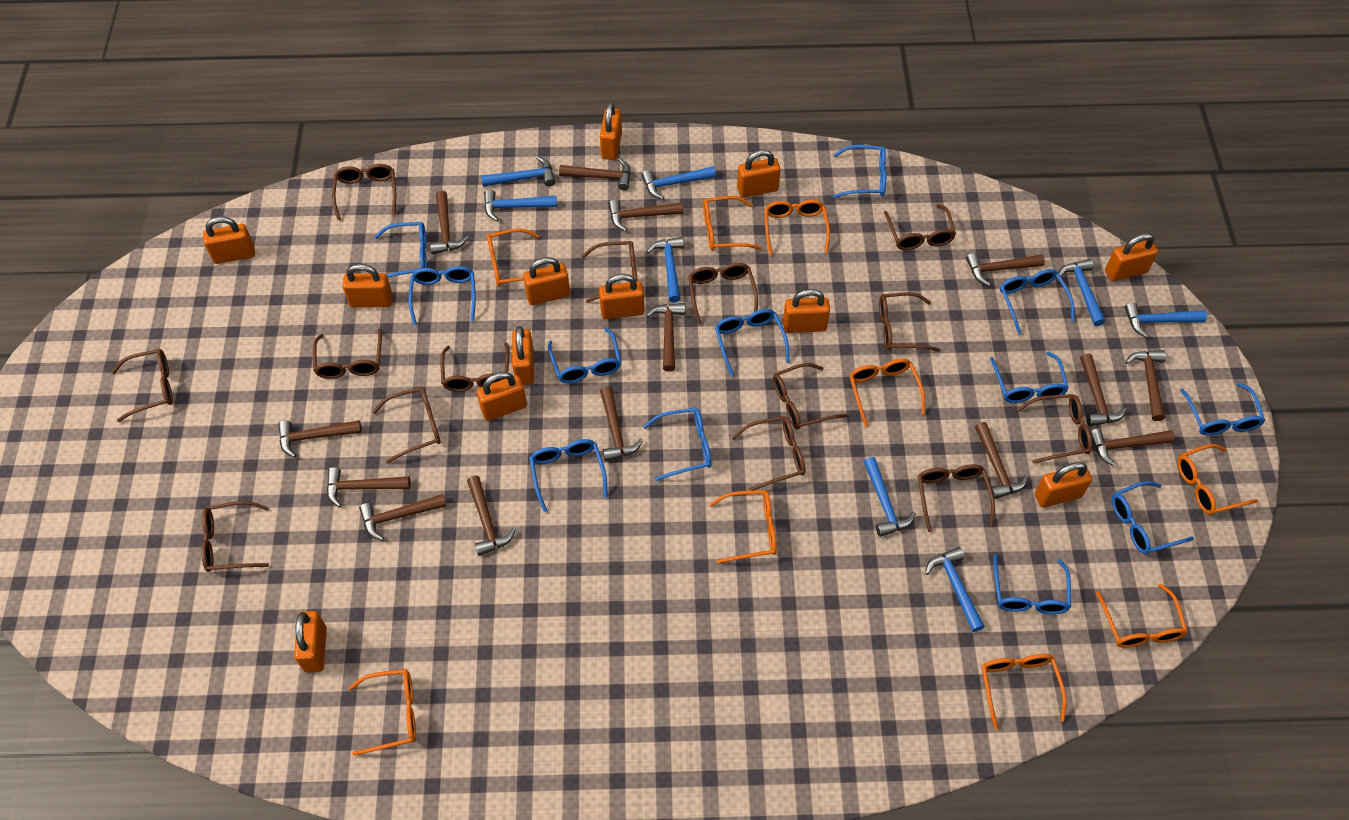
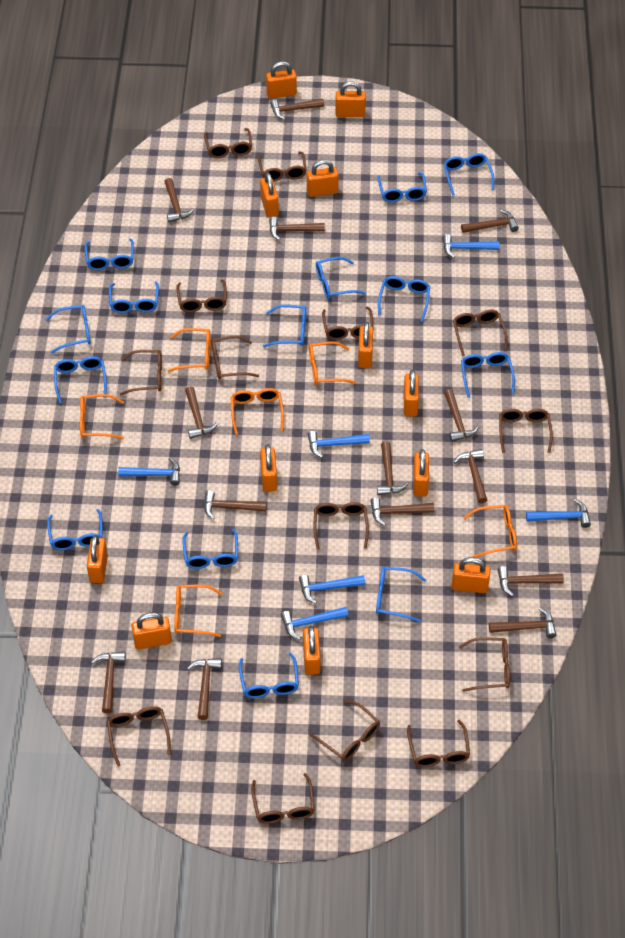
blue glasses: [374,222,427,278] [409,266,476,325] [529,439,608,512] [548,328,621,383] [643,408,712,481] [715,309,790,376] [833,145,886,198] [990,352,1069,403] [993,554,1071,614] [1000,269,1075,335] [1112,481,1194,554] [1180,382,1265,436] = 12 -> [46,305,91,353] [47,509,103,550] [54,356,107,403] [85,238,134,270] [109,281,159,313] [182,529,238,569] [239,652,299,698] [263,305,306,347] [316,257,366,299] [376,567,426,622] [377,172,427,203] [378,276,430,322] [443,153,494,196] [461,352,515,398] = 14
blue hammer: [481,156,555,187] [484,189,557,221] [642,166,716,200] [646,237,684,303] [864,457,916,537] [925,547,985,632] [1058,259,1105,326] [1125,302,1207,338] = 8 -> [118,457,180,486] [281,607,348,640] [299,575,365,604] [307,431,370,458] [443,234,499,258] [526,499,591,528] = 6
orange glasses: [349,669,416,756] [487,228,540,287] [703,196,762,251] [709,490,777,564] [765,200,830,255] [849,358,925,427] [982,654,1067,730] [1096,583,1188,648] [1177,444,1258,515] = 9 -> [80,394,124,440] [167,328,211,372] [174,584,223,637] [231,388,284,435] [309,341,356,385] [463,505,517,558] = 6

